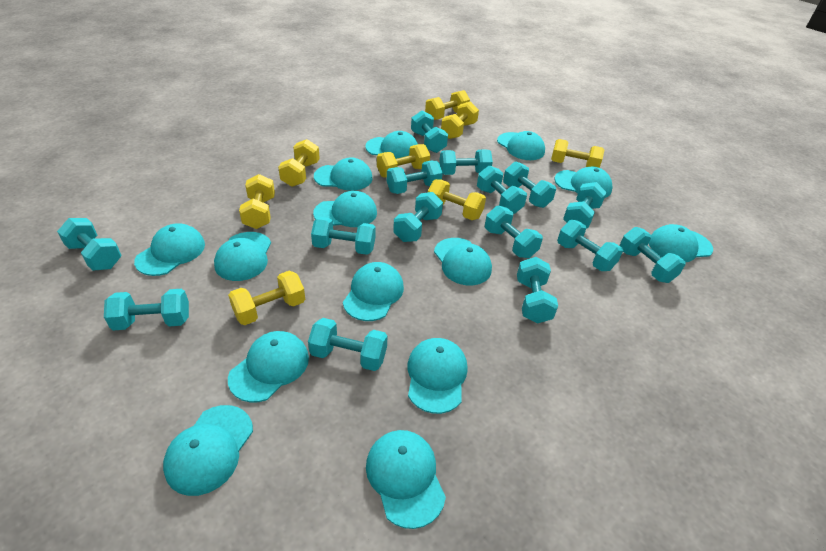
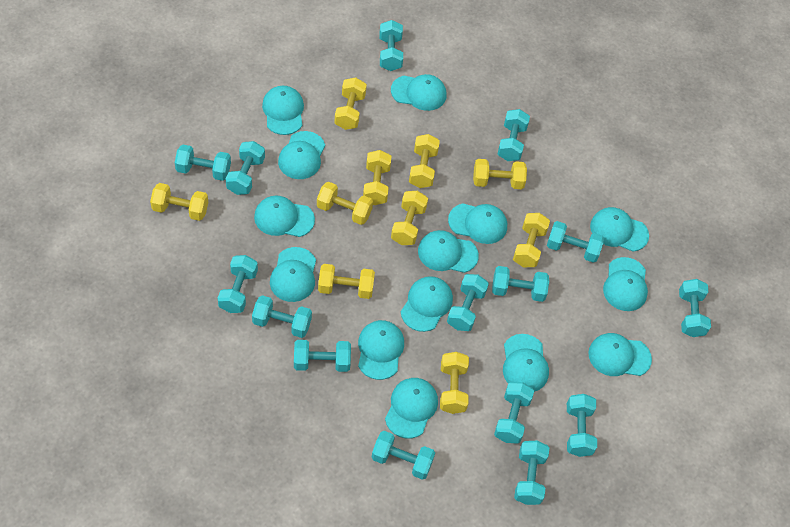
yellow dumbbell: [228,271,305,325] [239,174,275,229] [278,139,320,187] [377,144,430,178] [425,90,470,120] [428,179,486,220] [441,101,479,139] [551,139,604,168] = 8 -> [150,183,208,221] [317,182,373,225] [318,264,375,299] [334,77,367,130] [363,150,392,205] [391,191,428,245] [409,134,440,188] [440,352,469,414] [473,159,527,189] [513,213,550,267] = 10

